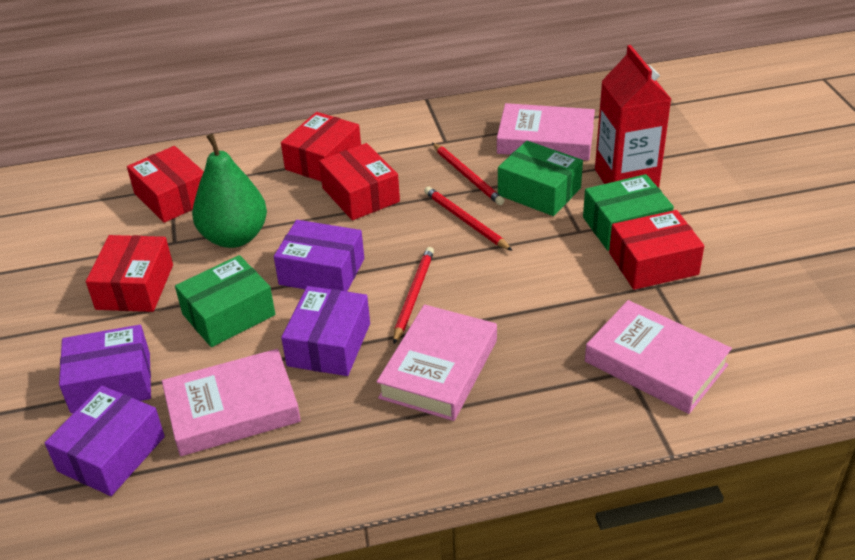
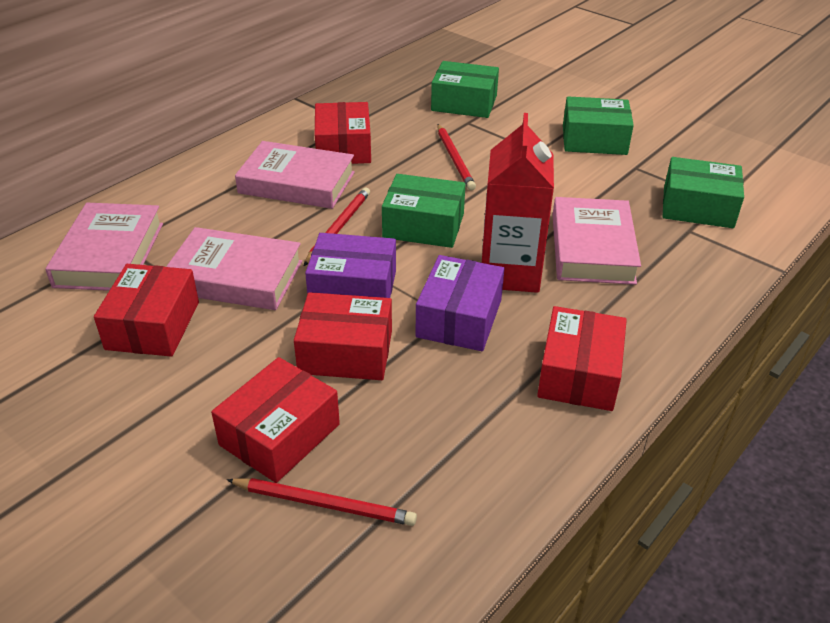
green box: [175,255,275,347] [498,141,583,216] [583,174,674,251] = 3 -> [382,174,466,248] [431,61,499,118] [563,96,634,155] [663,157,744,228] = 4
green pear: [192,133,267,248] = 1 -> none = 0
purple box: [45,386,165,496] [59,325,151,414] [274,220,364,292] [281,286,370,376] = 4 -> [305,233,396,298] [415,255,504,351] = 2

